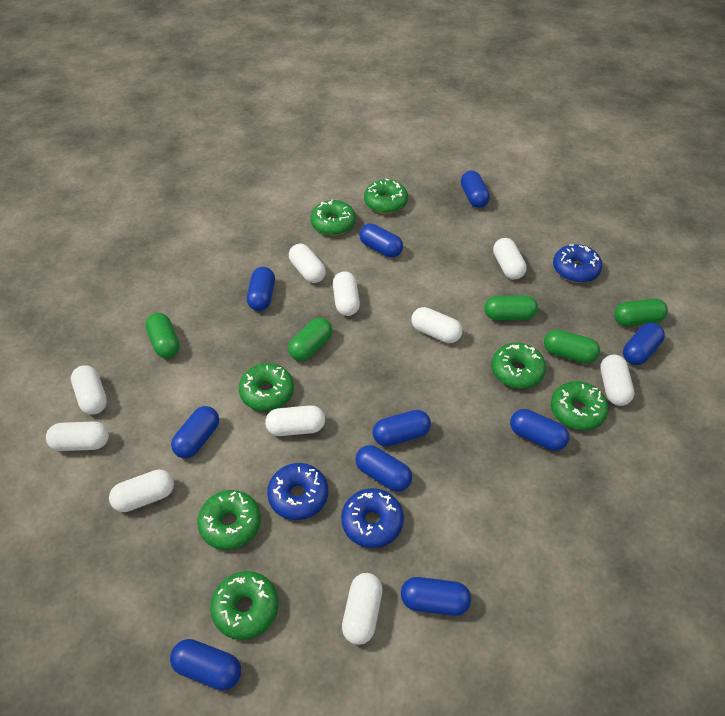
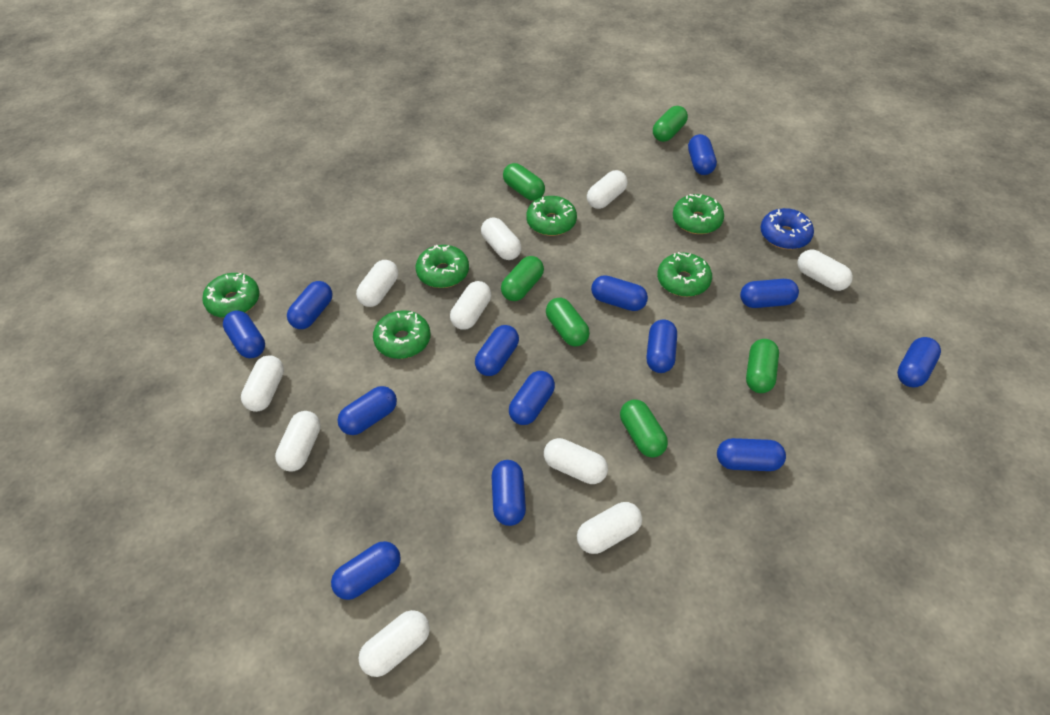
blue capsule: [170,639,241,690] [171,406,219,458] [247,267,275,311] [355,445,412,492] [359,224,403,258] [373,410,431,447] [401,577,471,616] [461,171,490,208] [510,409,569,451] [623,323,665,365] = 10 -> [223,310,265,358] [287,281,333,329] [331,541,401,600] [337,386,397,435] [475,325,519,376] [492,460,526,526] [509,371,555,425] [591,275,648,311] [646,320,677,373] [688,134,717,175] [717,438,786,471] [740,279,799,308] [897,337,941,387] = 13
blue donut: [267,463,328,520] [341,488,404,548] [553,244,602,283] = 3 -> [760,208,814,249] = 1
green capsule: [145,313,180,358] [288,317,332,361] [484,295,538,320] [544,329,600,363] [614,299,668,326] = 5 -> [501,256,544,301] [503,163,545,201] [546,298,590,346] [620,399,668,458] [653,106,688,142] [746,339,779,393] = 6
green donut: [197,490,261,550] [210,571,278,640] [239,363,294,411] [311,200,356,235] [364,179,408,214] [491,343,546,389] [551,381,608,431] = 7 -> [202,273,259,318] [373,310,430,359] [416,245,469,288] [526,196,577,236] [657,252,712,297] [673,194,724,234] = 6

